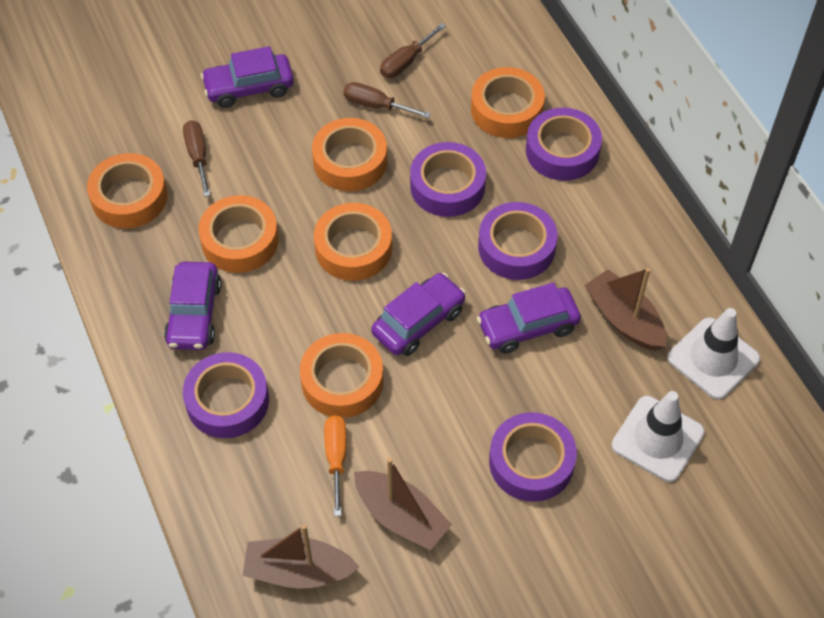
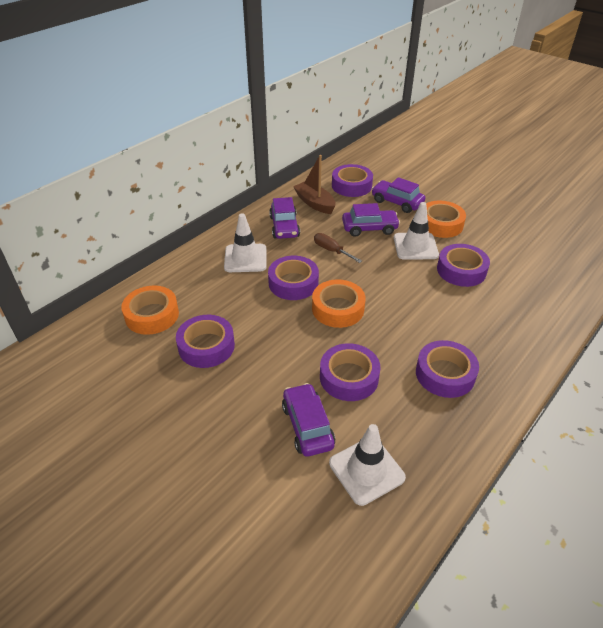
brown boat: [243,524,359,589] [354,458,452,550] [584,268,667,351] = 3 -> [293,155,336,214] = 1
brown screwdriver: [183,120,210,197] [343,82,431,118] [380,23,446,78] = 3 -> [314,233,362,263] = 1
orange screwdriver: [324,415,347,516] = 1 -> none = 0
orange tape: [87,153,167,229] [198,195,279,273] [300,333,383,418] [312,118,387,191] [314,203,392,281] [471,67,545,138] = 6 -> [121,286,179,335] [312,280,366,328] [426,200,466,238] = 3
purple tape: [183,352,269,438] [410,142,486,217] [478,202,557,280] [489,412,577,502] [526,108,602,181] = 5 -> [176,315,235,368] [268,256,319,300] [320,343,381,401] [332,164,373,197] [416,340,479,398] [437,244,490,287] = 6
white traffic cone: [612,391,705,482] [667,308,760,400] = 2 -> [224,213,266,272] [329,424,406,506] [394,202,439,260] = 3

